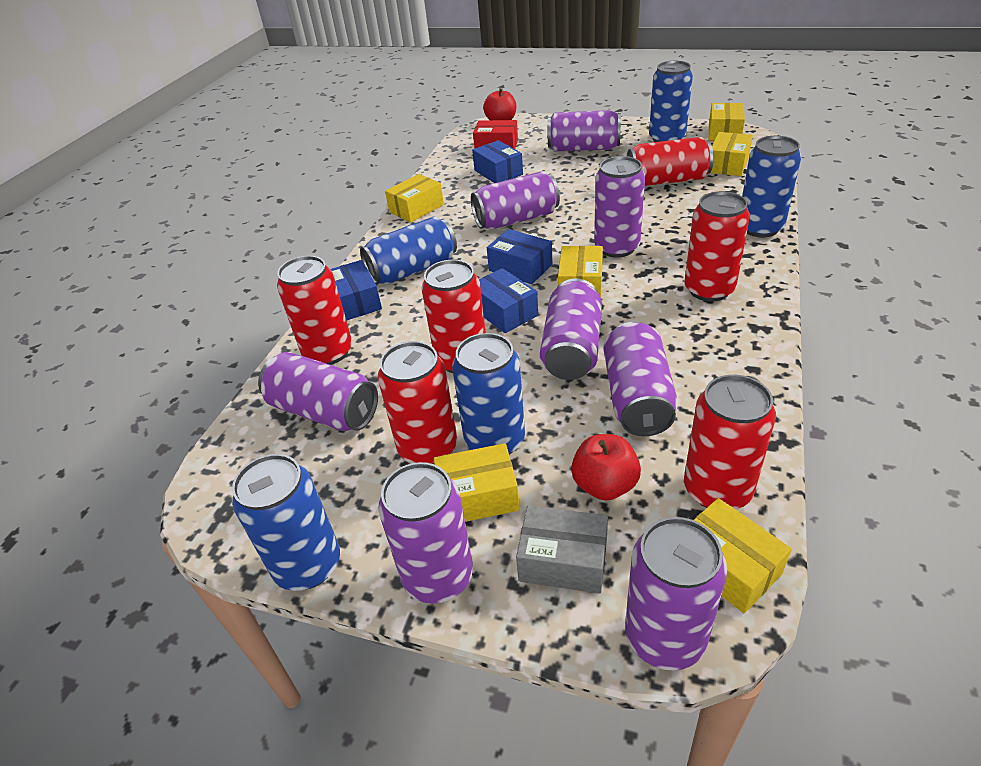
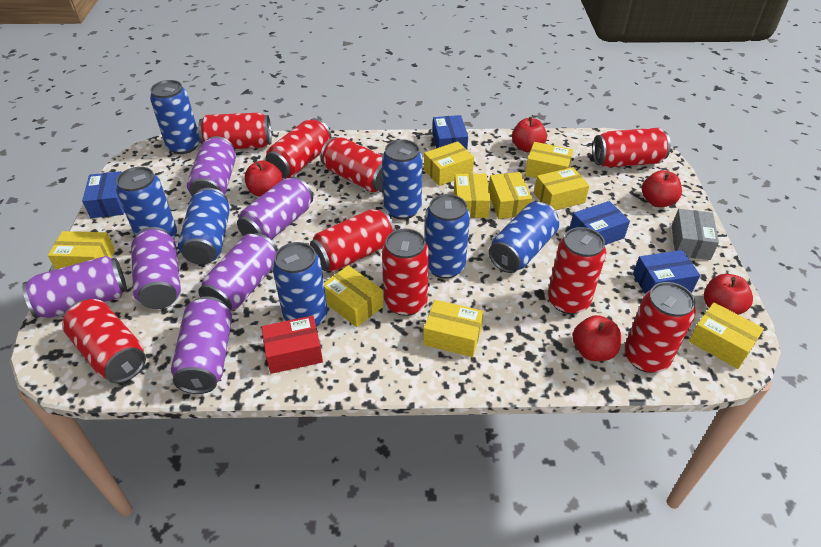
blue can: [232,454,340,591] [360,216,457,285] [452,333,525,455] [649,61,693,142] [742,136,801,237] = 5 -> [116,167,177,239] [150,80,200,154] [178,188,230,265] [272,242,328,327] [382,139,422,219] [425,194,470,279] [489,202,559,273] = 7
purple can: [258,352,378,431] [378,462,473,604] [471,171,560,230] [540,279,602,380] [547,110,621,151] [594,156,645,258] [604,322,678,436] [625,517,727,670] = 8 -> [22,256,127,318] [131,227,181,309] [171,296,232,394] [187,136,236,196] [198,233,278,311] [237,176,313,240] = 6
red apple: [483,88,516,120] [571,434,641,501] = 2 -> [245,160,283,197] [512,117,547,152] [573,315,621,361] [642,170,682,207] [704,274,753,315] = 5
red can: [277,256,352,365] [378,341,457,464] [421,260,486,373] [627,137,714,186] [684,191,750,302] [684,375,776,510] = 6 -> [62,299,146,383] [198,113,272,149] [265,118,331,178] [310,208,395,272] [320,137,383,192] [382,229,429,316] [548,227,606,314] [592,128,671,168] [624,282,696,373] = 9
yellow box: [385,174,444,223] [434,443,520,522] [558,246,603,297] [694,498,792,613] [709,103,745,141] [710,132,753,176] = 6 -> [48,231,115,269] [324,265,383,327] [423,300,484,357] [424,141,474,186] [454,173,491,218] [489,172,532,219] [525,142,573,178] [534,167,590,210] [689,302,764,369] = 9

